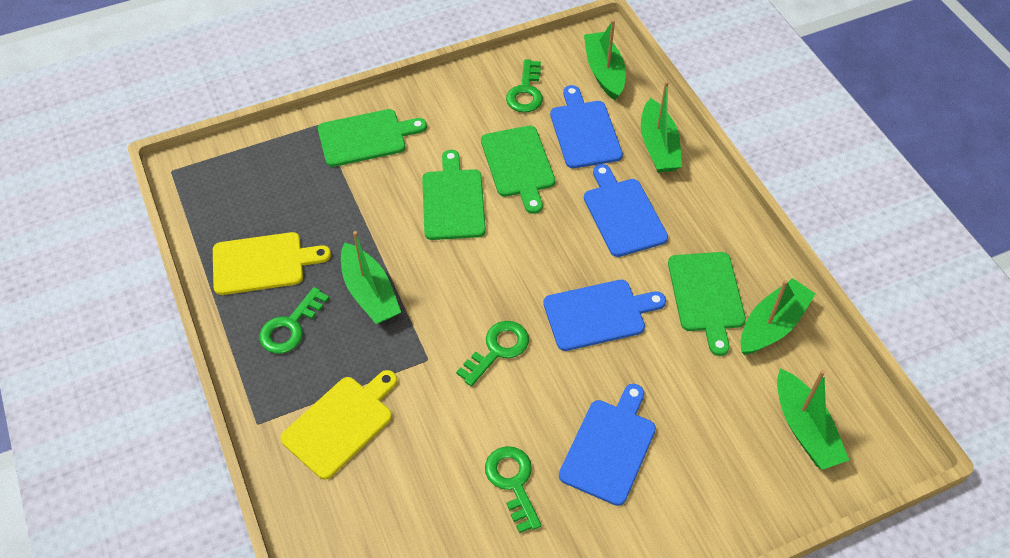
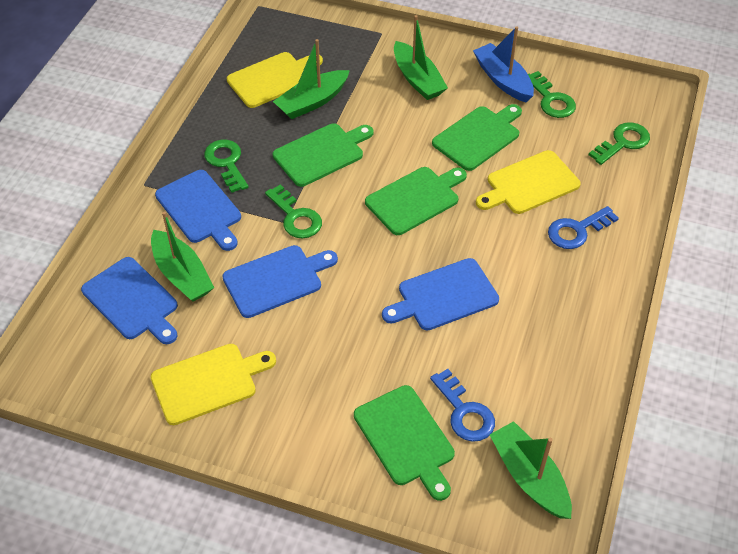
blue boat: none = 0 -> [473,26,534,102] = 1
blue key: none = 0 -> [430,369,495,442] [548,206,619,249] = 2
green boat: [341,231,401,324] [584,20,626,100] [641,81,682,173] [741,278,815,355] [777,368,849,470] = 5 -> [151,211,214,302] [273,39,350,119] [394,15,448,100] [490,421,572,519] = 4
yellow cutting board: [213,232,331,295] [280,370,397,480] = 2 -> [151,344,276,425] [227,52,323,108] [476,150,581,214] = 3

